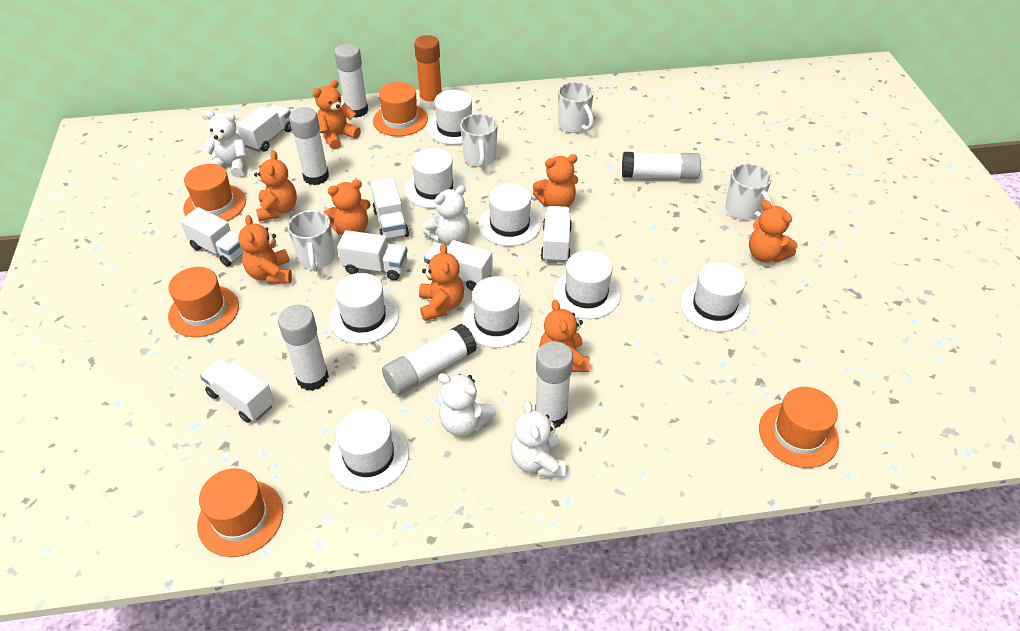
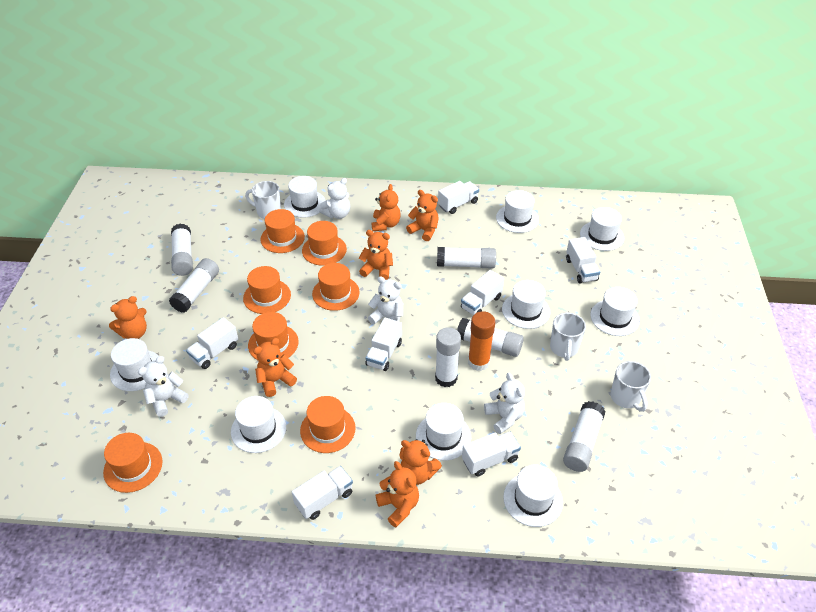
orange hat: [168,267,239,337] [183,164,246,221] [197,468,283,557] [373,82,428,136] [759,387,839,468] = 5 -> [103,433,163,493] [243,266,291,314] [248,312,299,360] [260,209,305,253] [300,396,356,453] [302,221,347,266] [312,263,360,311] = 7
orange teddy bear: [238,215,292,284] [254,150,297,222] [312,80,361,150] [323,179,371,235] [419,243,464,321] [533,154,578,207] [539,300,590,372] [749,200,798,263] = 8 -> [109,296,147,339] [253,338,297,397] [359,230,393,280] [372,184,401,231] [375,461,419,527] [399,439,442,485] [406,190,439,241] = 7
white hat: [329,273,399,344] [329,408,409,492] [404,148,464,208] [427,90,472,145] [462,276,532,348] [479,183,541,246] [553,250,621,319] [680,262,750,332] = 8 -> [110,338,159,391] [231,396,286,453] [284,176,326,218] [416,403,471,460] [496,190,539,233] [502,280,550,329] [503,465,563,527] [580,207,624,251] [590,287,640,336] = 9
white mug: [287,210,335,271] [460,114,498,167] [558,82,594,133] [725,163,773,220] = 4 -> [245,181,281,219] [550,313,586,361] [611,361,651,412] = 3

